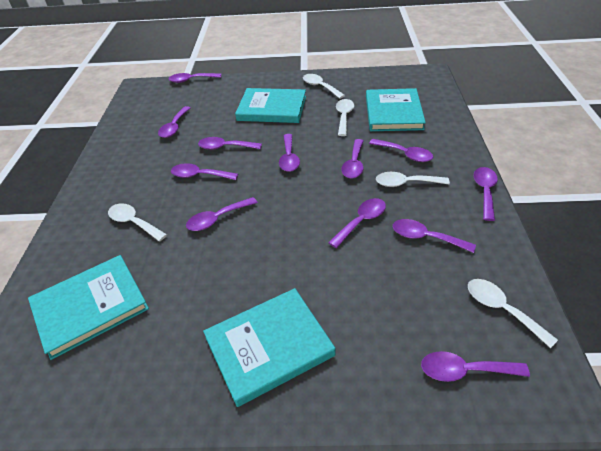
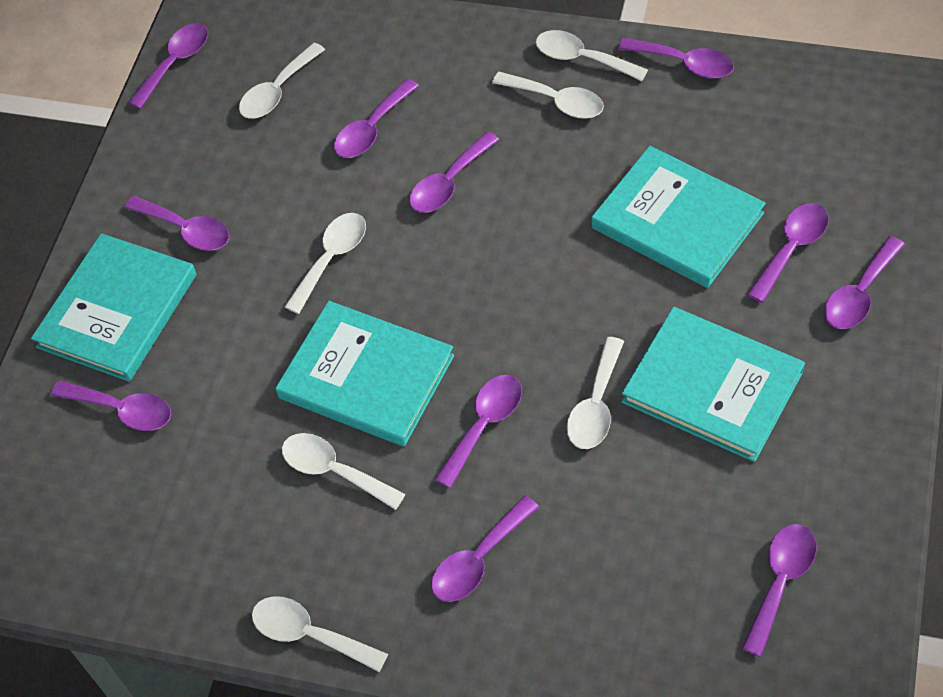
purple spoon: [158,106,190,138] [168,73,221,83] [171,163,238,180] [186,197,258,231] [198,137,262,150] [279,134,300,172] [328,198,386,248] [341,139,363,179] [369,139,433,162] [393,219,476,253] [421,351,530,382] [474,167,498,221] = 12 -> [51,381,171,431] [125,196,229,251] [128,23,208,109] [334,79,419,158] [409,132,499,213] [431,496,539,602] [435,375,522,488] [618,38,734,78] [742,524,816,657] [747,203,829,303] [824,236,905,329] = 11
white spoon: [108,203,167,241] [303,74,345,99] [336,99,354,136] [376,172,450,187] [468,279,558,348] = 5 -> [239,43,325,119] [252,596,388,672] [282,433,406,510] [285,213,366,314] [492,72,604,119] [536,30,648,81] [567,337,624,449] = 7

